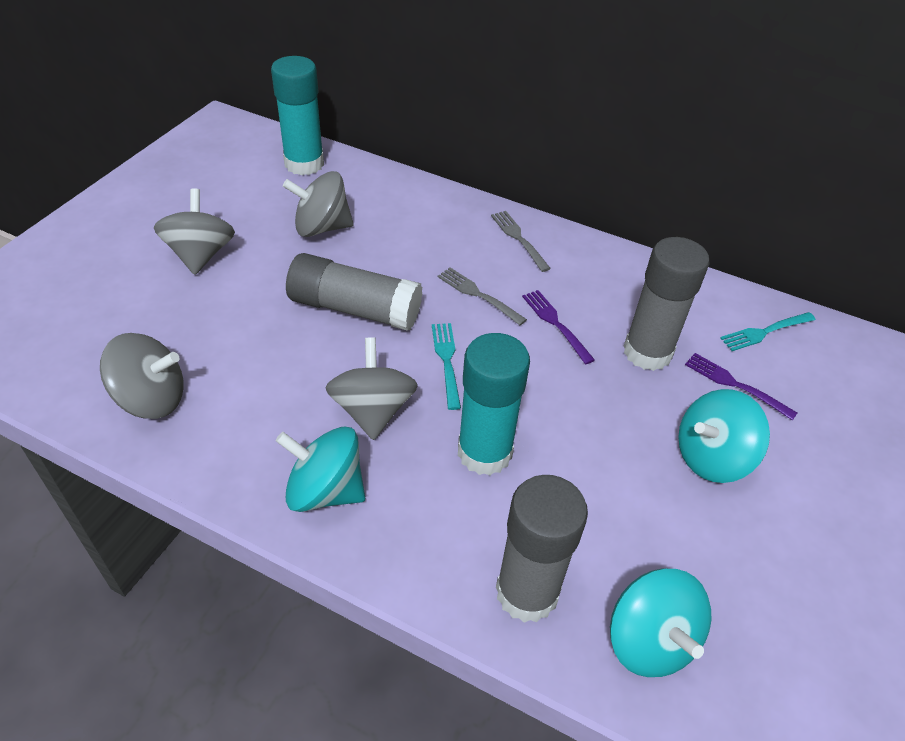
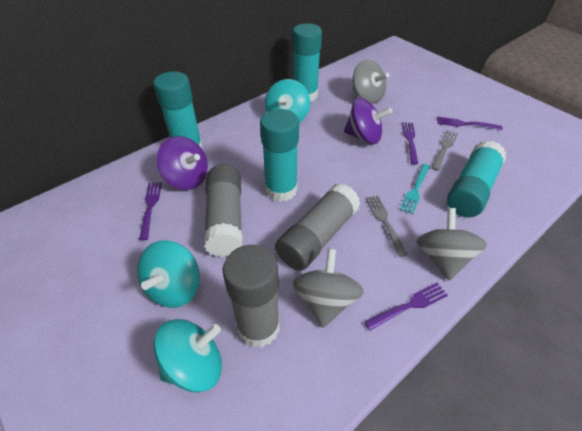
grey spinning top: [100,333,184,419] [154,188,235,275] [283,171,354,237] [326,337,418,440] = 4 -> [293,248,364,328] [353,60,389,104] [417,208,487,281] = 3
purple fork: [522,290,595,364] [685,353,797,420] = 2 -> [139,182,162,240] [365,283,448,331] [402,122,418,164] [437,117,502,130] = 4
purple spinning top: none = 0 -> [157,136,208,190] [344,98,392,144] = 2
turquoise fork: [432,323,461,410] [720,312,816,351] = 2 -> [400,164,430,214] = 1
turquoise glue stick: [271,56,324,175] [458,333,530,475] = 2 -> [153,71,203,150] [260,109,299,202] [293,23,322,102] [447,140,506,217] = 4

